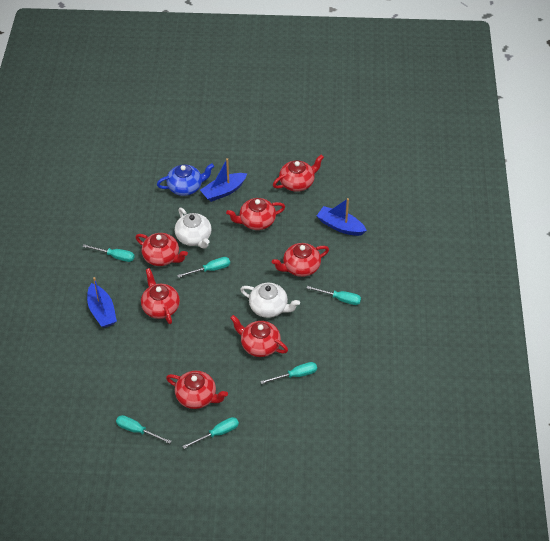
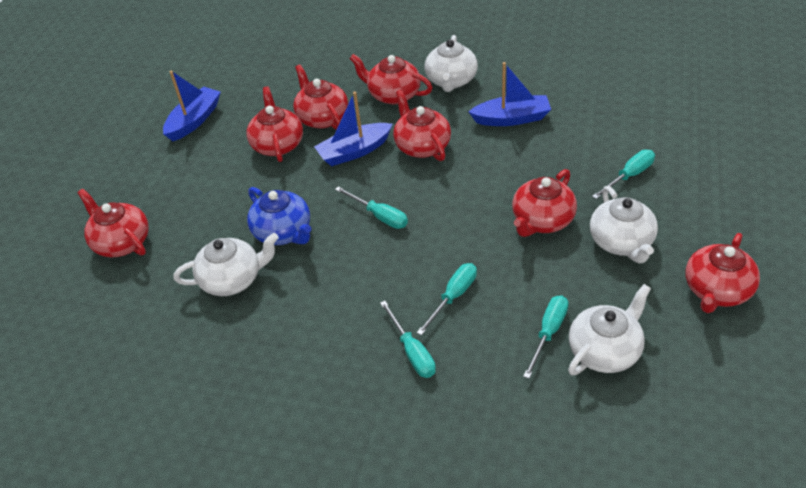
turquoise screwdriver: [83,244,135,262] [116,415,171,444] [177,257,230,278] [182,417,239,449] [260,362,317,384] [306,286,361,305] = 6 -> [335,186,408,229] [380,301,436,378] [417,263,477,336] [523,295,568,379] [592,150,655,199] = 5
white teapot: [175,208,212,249] [240,283,300,318] = 2 -> [173,233,279,296] [425,35,478,92] [568,284,651,375] [590,186,658,264] = 4

